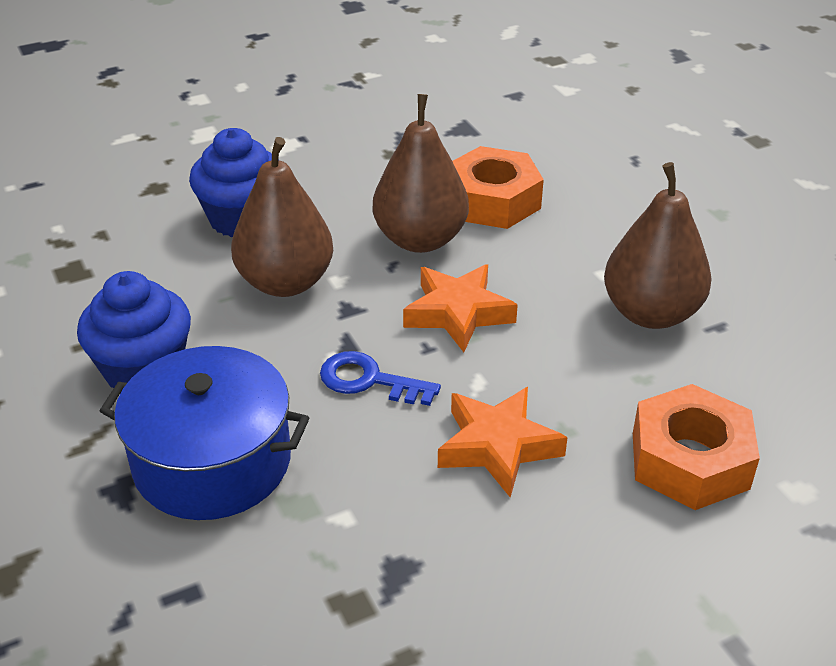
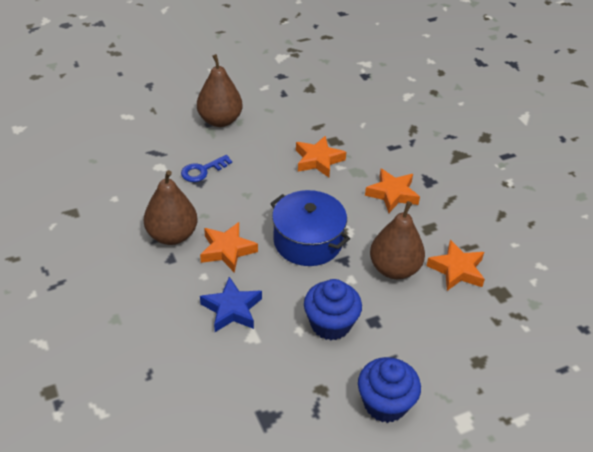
blue star: none = 0 -> [200,277,262,332] = 1
orange nut: [452,146,544,229] [633,384,760,510] = 2 -> none = 0
orange star: [403,264,518,352] [438,387,568,497] = 2 -> [200,222,258,273] [296,136,346,177] [365,169,420,213] [426,240,485,291] = 4

